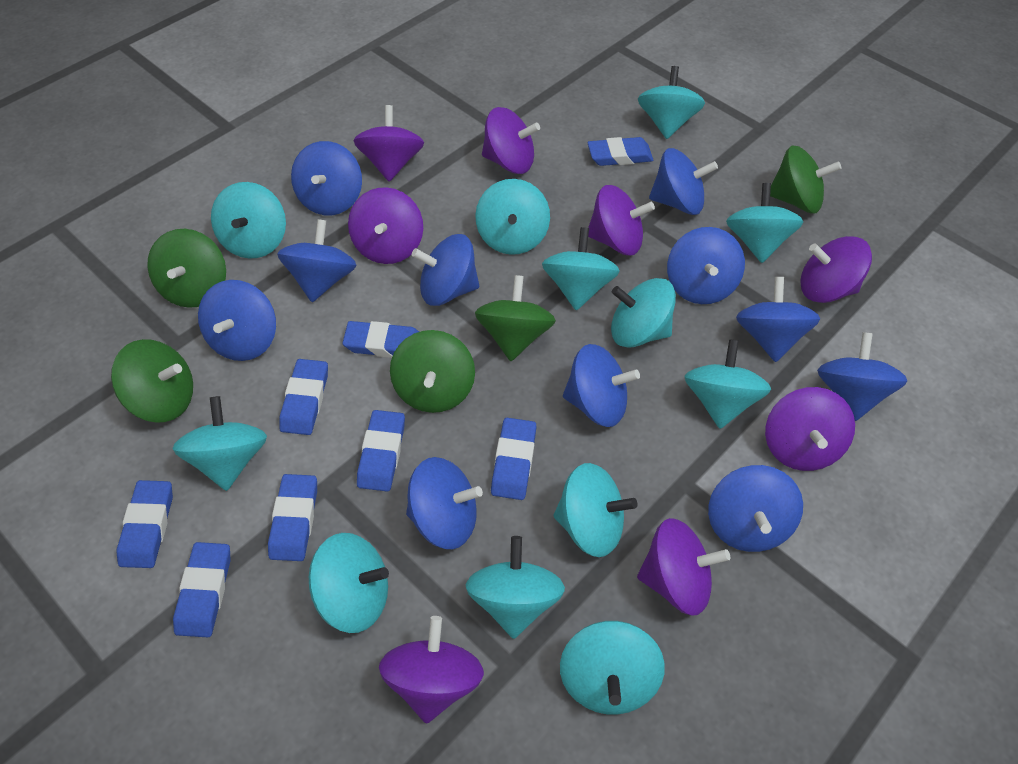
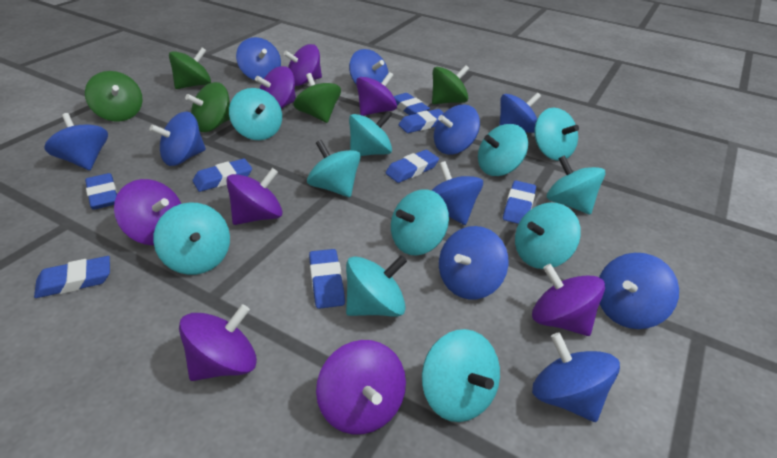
blue spinning top: [198,280,276,361] [277,219,356,302] [291,141,362,215] [406,457,483,549] [412,234,479,306] [563,344,640,427] [649,148,718,215] [667,227,745,304] [708,465,803,552] [736,277,820,362] [817,332,907,421] = 11 -> [44,113,108,170] [150,112,206,166] [236,37,281,80] [349,49,389,87] [431,161,483,225] [434,104,480,154] [439,226,508,299] [499,92,541,133] [532,332,620,422] [599,253,679,329] = 10
turquoise spinning top: [172,396,267,491] [211,182,286,259] [309,533,389,633] [466,536,565,639] [475,179,550,255] [542,227,620,310] [553,463,637,557] [560,621,665,714] [611,278,676,348] [638,66,705,139] [684,339,771,429] [726,183,803,263] = 12 -> [153,202,230,275] [229,88,282,140] [307,140,361,197] [346,255,407,317] [349,111,392,156] [391,189,449,256] [422,329,500,422] [478,124,528,176] [515,203,581,269] [534,107,579,161] [547,155,605,215] = 11

